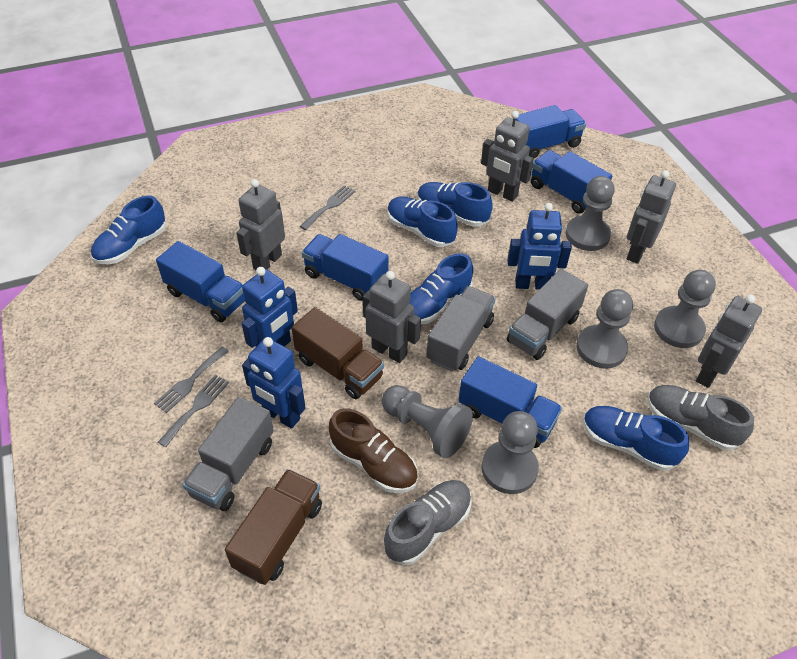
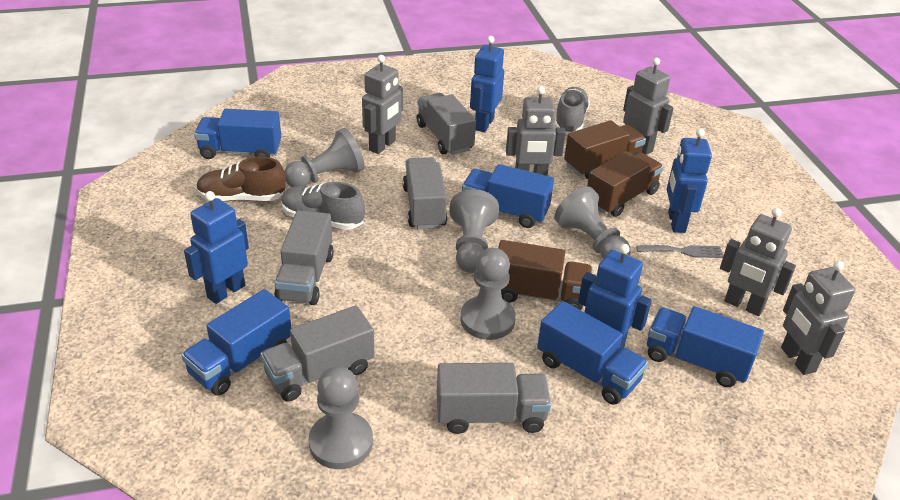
blue robot: [242,267,298,348] [242,337,306,429] [507,203,572,290] = 3 -> [184,191,249,304] [470,36,504,132] [578,244,652,351] [667,129,712,233] = 4
blue shoe: [91,196,166,264] [388,196,458,247] [409,253,473,325] [417,182,493,227] [583,406,689,471] = 5 -> none = 0
brown truck: [225,469,322,585] [292,307,384,399] = 2 -> [498,240,593,310] [564,120,646,179] [587,151,663,217] = 3
grey fork: [154,347,229,413] [158,375,229,447] [300,185,355,230] = 3 -> [636,245,723,258] = 1
grey truck: [182,397,274,511] [426,286,496,372] [507,269,588,360] = 3 -> [260,306,375,402] [275,210,334,305] [403,157,447,229] [417,93,476,155] [437,363,551,434] = 5

